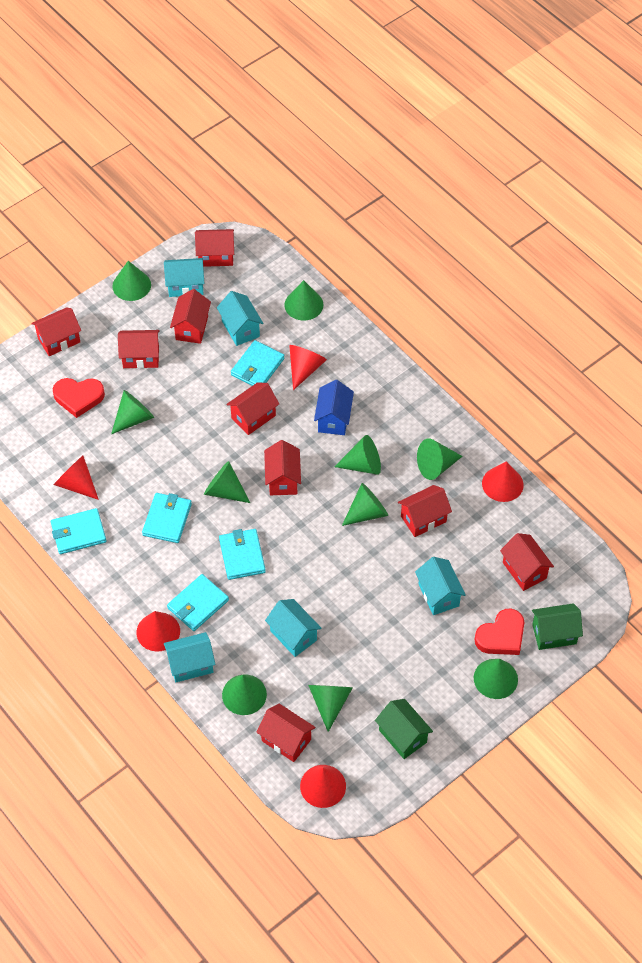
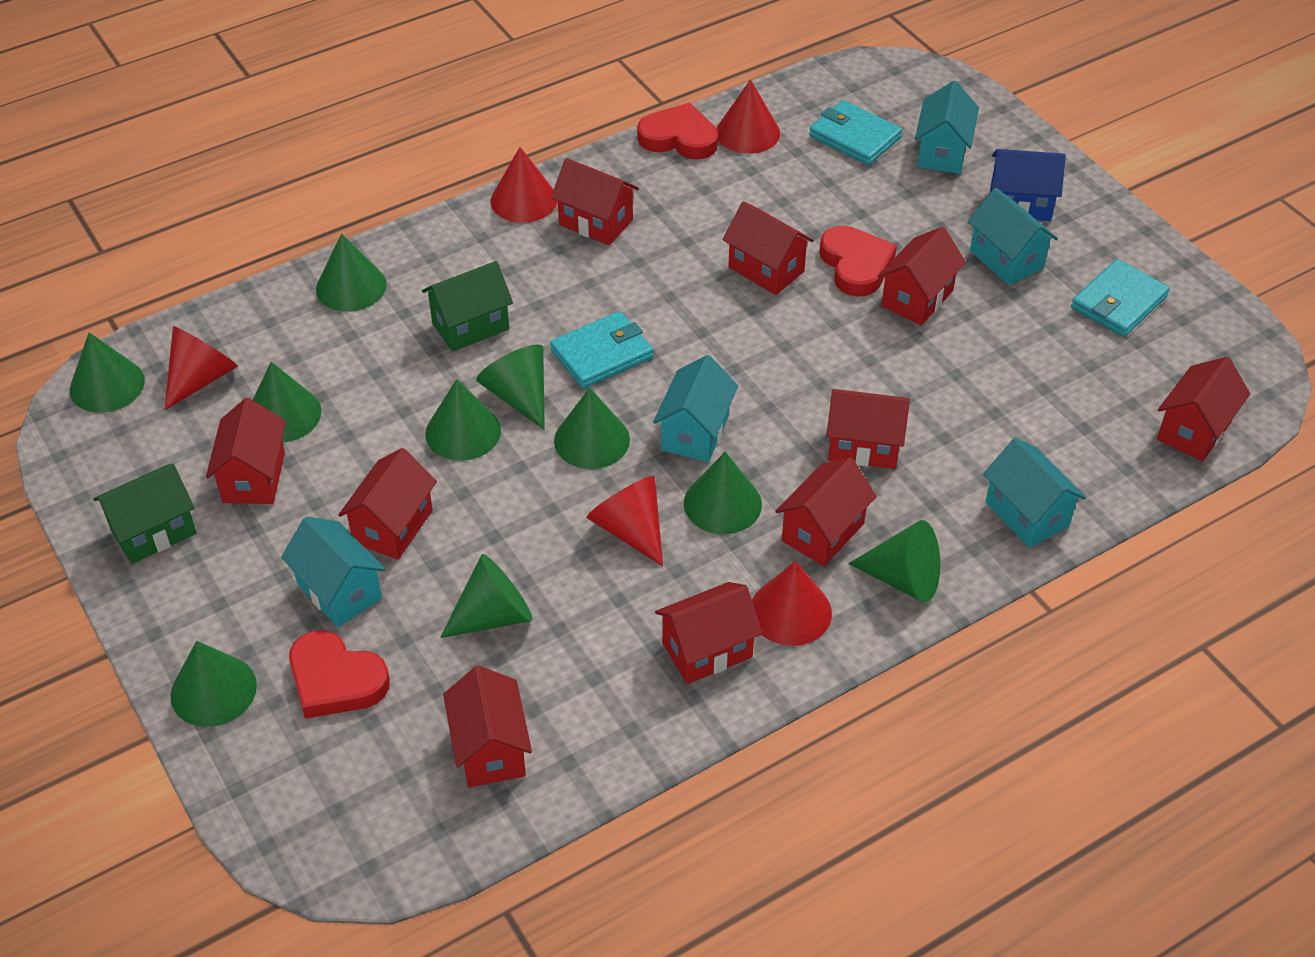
red heart: [53,378,105,418] [474,609,524,655] = 2 -> [289,630,390,718] [637,103,718,159] [819,226,897,297] = 3
red house: [31,307,81,356] [118,330,160,369] [170,289,211,344] [195,229,234,267] [226,383,279,435] [256,704,315,762] [264,440,301,495] [398,485,452,537] [500,533,554,591] = 9 -> [206,398,286,504] [338,448,437,560] [443,666,532,787] [551,158,639,245] [655,582,762,684] [723,201,814,295] [775,457,877,566] [826,389,910,469] [878,227,966,325] [1157,357,1250,462] = 10
turquoise wallet: [51,508,106,554] [142,493,192,543] [167,574,229,631] [219,529,266,580] [231,340,284,386] = 5 -> [550,311,653,389] [809,100,902,165] [1071,259,1170,337] = 3

